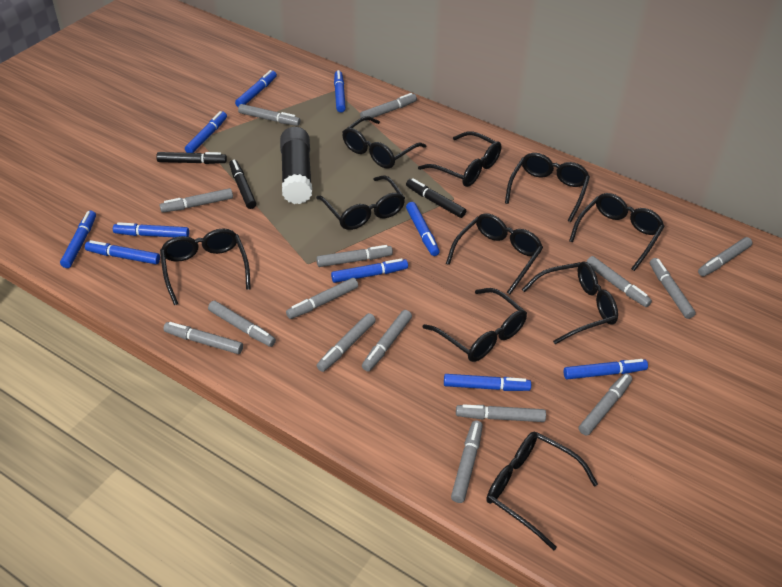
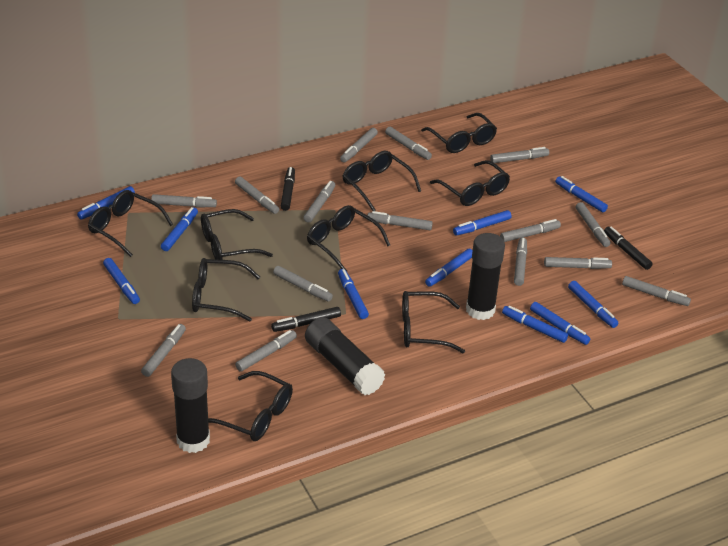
black glasses: [160,228,251,305] [316,175,405,230] [342,116,426,169] [418,131,502,187] [423,288,527,362] [446,213,543,294] [486,432,598,551] [505,153,590,222] [522,261,618,344] [569,193,665,271] = 10 -> [88,190,173,257] [192,258,260,322] [201,209,273,260] [208,371,293,441] [307,205,390,272] [342,151,421,211] [402,291,465,353] [421,113,497,153] [430,160,510,206] = 9
black glue stick: [280,127,312,204] = 1 -> [171,358,210,453] [305,317,386,395] [466,233,505,320] = 3

